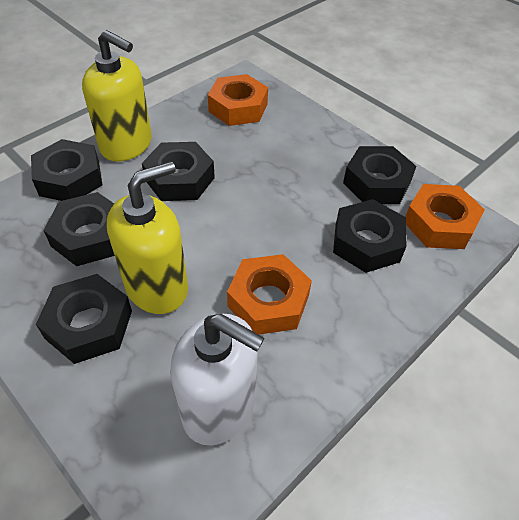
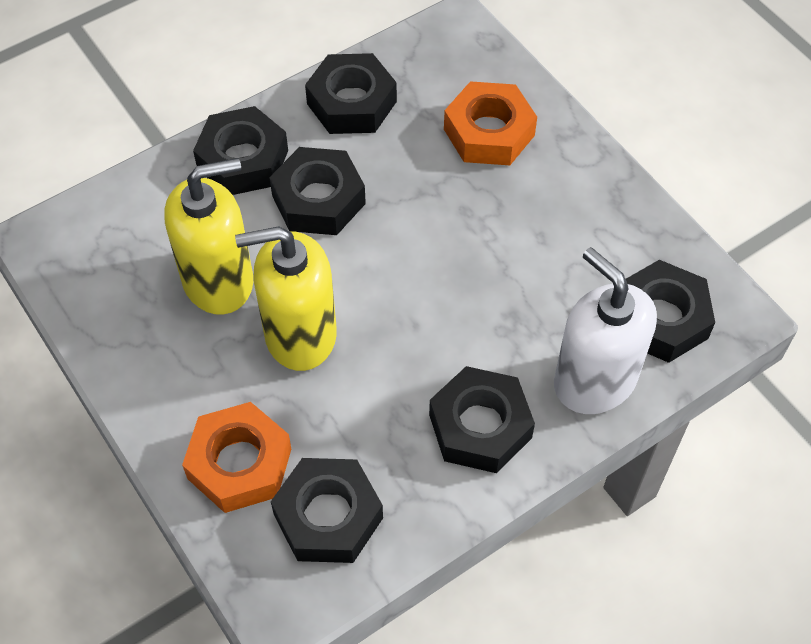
orange nut: [208,74,268,126] [227,254,312,335] [405,184,485,249] = 3 -> [182,402,291,513] [444,81,537,165] = 2

